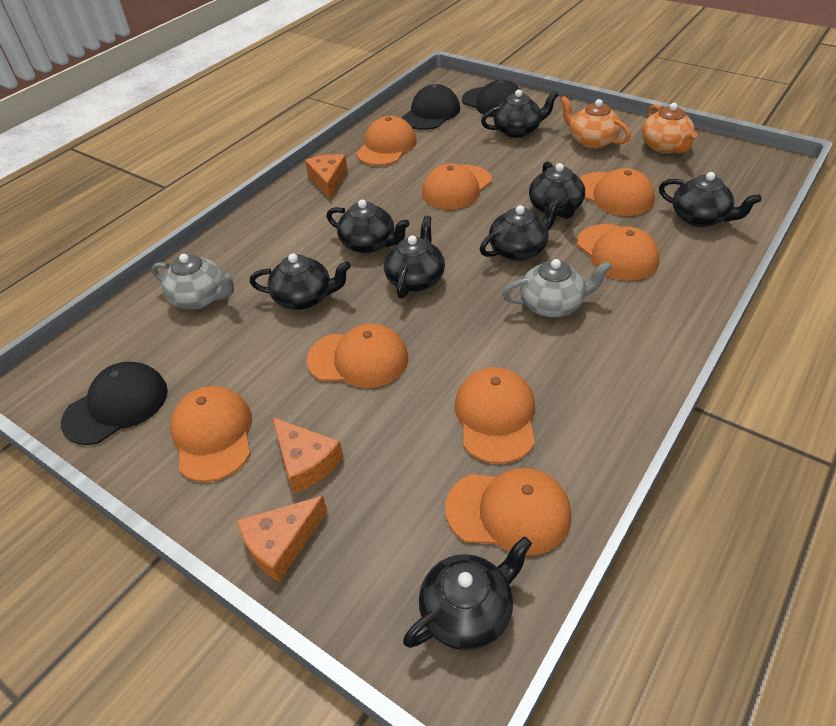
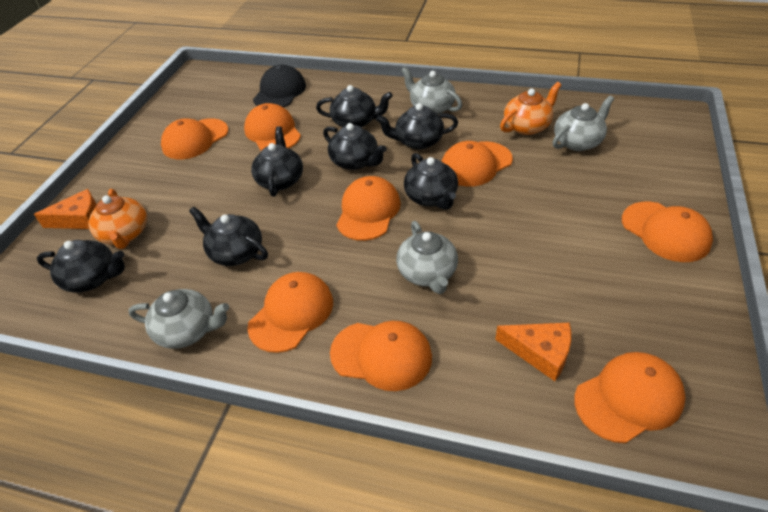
black cap: [61,361,168,445] [402,84,460,130] [462,80,523,117] = 3 -> [253,65,306,108] = 1
black teapot: [250,253,351,310] [327,200,410,253] [384,216,445,299] [403,536,532,650] [480,197,562,261] [481,90,558,138] [529,161,585,219] [659,172,762,227] = 8 -> [37,240,125,293] [189,207,268,266] [251,126,303,197] [316,85,393,128] [323,123,386,170] [376,103,458,149] [404,153,458,210] = 7
grey teapot: [152,254,235,309] [502,259,612,318] = 2 -> [128,289,229,349] [396,221,458,294] [401,67,462,114] [553,96,614,151] = 4
orange cheese: [237,496,328,582] [272,417,344,494] [305,154,348,199] = 3 -> [34,189,97,229] [495,323,571,381] = 2

